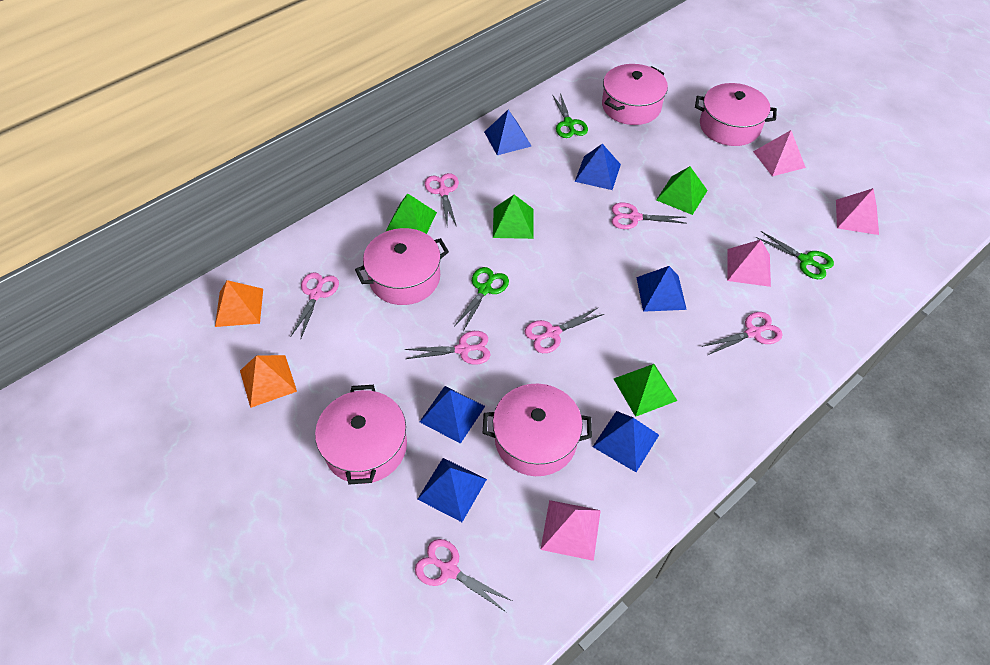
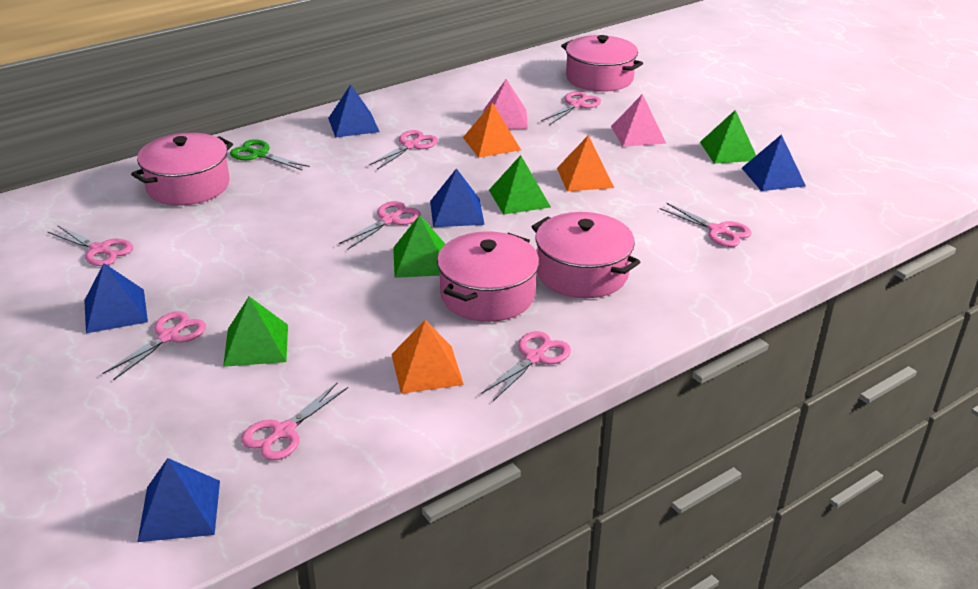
blue pyramid: [417,458,487,522] [420,386,485,444] [484,110,531,155] [575,144,621,190] [593,411,659,472] [636,266,687,312] = 6 -> [84,263,148,333] [138,458,220,542] [328,85,379,138] [430,168,485,227] [742,134,806,191] = 5
green scissors: [454,267,509,331] [552,93,588,138] [756,231,834,279] = 3 -> [230,139,310,170] = 1
orange pyramid: [215,280,263,327] [240,355,297,408] = 2 -> [391,320,464,394] [463,103,521,158] [557,135,614,191] = 3
pink pot: [315,385,407,485] [355,228,449,305] [483,384,592,476] [602,64,668,125] [695,83,777,146] = 5 -> [131,133,233,205] [437,231,539,322] [531,212,640,298] [561,35,643,92] = 4
pink pyramid: [540,500,601,561] [727,240,771,287] [753,130,806,176] [836,188,879,235] = 4 -> [484,79,528,129] [611,94,666,147] = 2
pink scissors: [290,272,339,338] [404,331,490,365] [415,539,512,612] [425,173,459,227] [525,307,604,353] [612,202,687,229] [702,312,783,355] = 7 -> [48,225,133,266] [102,311,206,380] [241,383,348,461] [339,201,421,249] [369,130,438,170] [481,331,571,401] [541,91,601,125] [660,203,752,247] = 8

